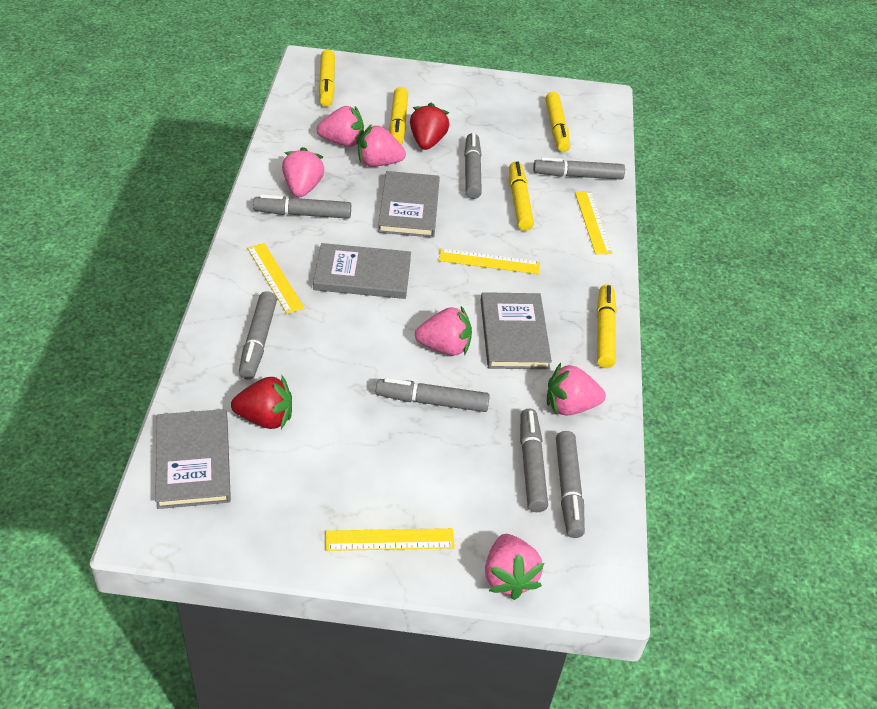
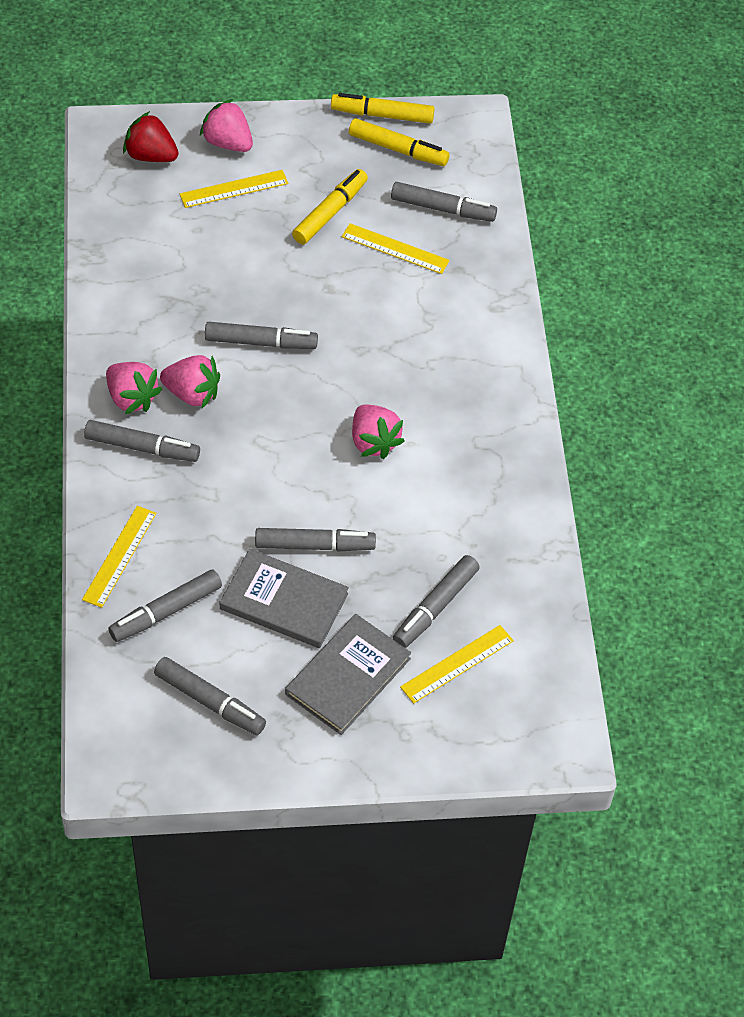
grey book: [155,409,231,509] [313,243,411,299] [378,171,440,238] [480,292,552,369] = 4 -> [220,549,349,648] [285,614,411,735] = 2
pink strawberry: [282,147,324,197] [317,106,364,147] [358,124,406,167] [415,306,472,356] [485,534,544,600] [547,363,606,416] = 6 -> [106,362,162,414] [160,355,220,408] [200,99,253,152] [352,404,405,459] = 4
red strawberry: [231,375,292,429] [410,103,449,150] = 2 -> [123,111,179,162] = 1
yellow marker: [318,49,335,107] [389,87,408,145] [509,161,534,231] [545,92,570,152] [597,284,617,368] = 5 -> [292,169,368,244] [331,93,435,124] [349,118,449,166] = 3

